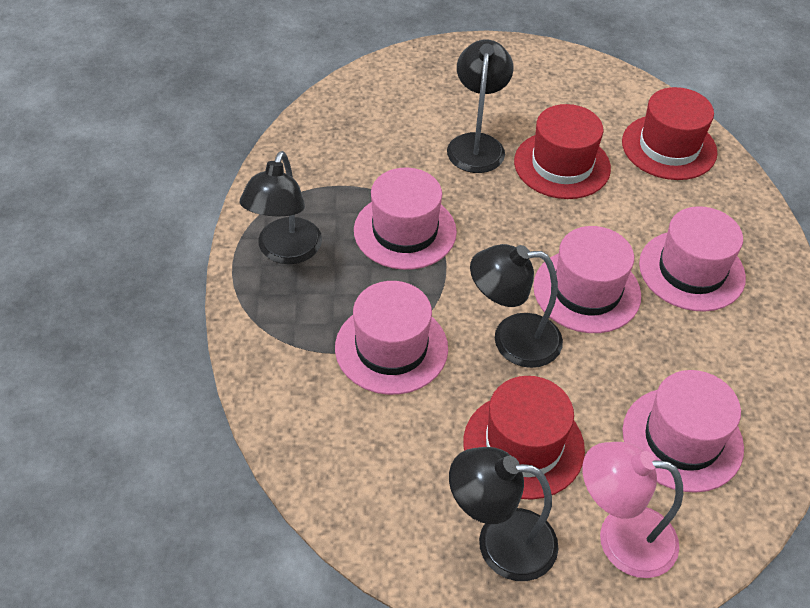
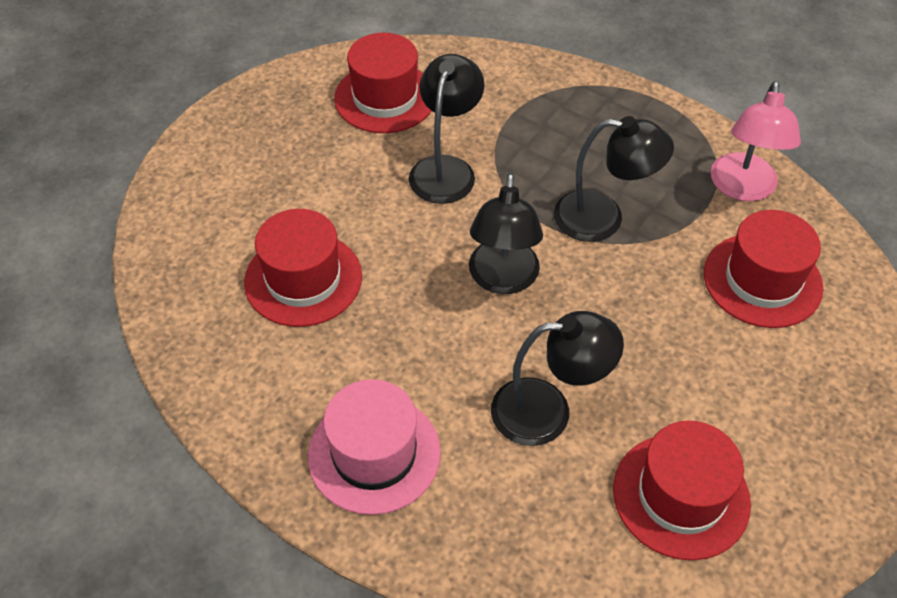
pink hat: [335,281,448,395] [354,168,457,270] [533,226,641,333] [622,370,744,493] [639,206,746,312] = 5 -> [308,379,441,515] = 1
red hat: [463,376,585,500] [514,104,611,199] [622,87,718,180] = 3 -> [244,209,362,327] [334,33,431,133] [613,421,751,560] [704,210,823,328] = 4

